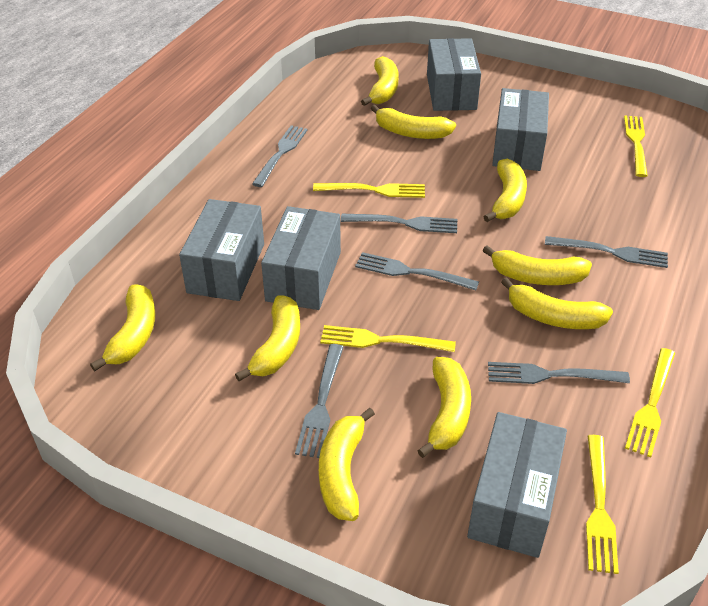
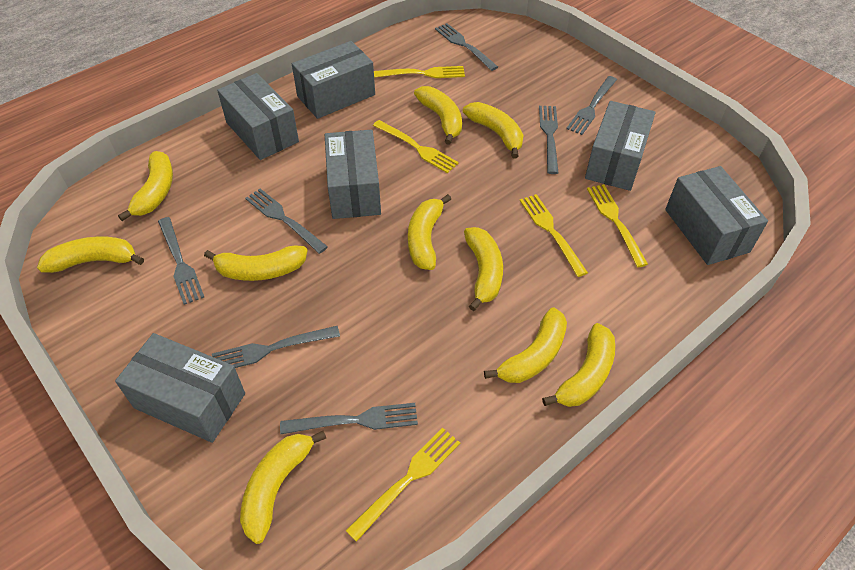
grey box: [179,199,264,301] [261,206,341,310] [427,38,481,111] [467,412,567,558] [492,88,549,171] = 5 -> [115,333,245,443] [217,73,299,160] [292,41,375,119] [325,130,381,219] [585,101,656,191] [665,166,768,265] = 6
grey fork: [252,125,308,187] [295,344,344,458] [341,214,457,233] [355,252,479,290] [488,362,630,384] [545,236,668,268] = 6 -> [158,217,204,305] [212,326,340,368] [245,189,328,254] [280,403,418,434] [435,23,498,71] [539,106,558,174] [566,76,617,135] = 7
yellow banana: [90,284,155,371] [235,295,300,381] [319,408,375,521] [361,56,399,106] [370,105,456,139] [417,357,471,458] [482,245,592,285] [484,159,527,222] [501,277,613,329] = 9 -> [37,236,144,273] [118,151,173,221] [204,245,307,281] [240,431,326,544] [408,194,451,270] [414,86,462,145] [463,102,523,159] [464,227,503,311] [484,307,567,383] [542,323,615,407] = 10

